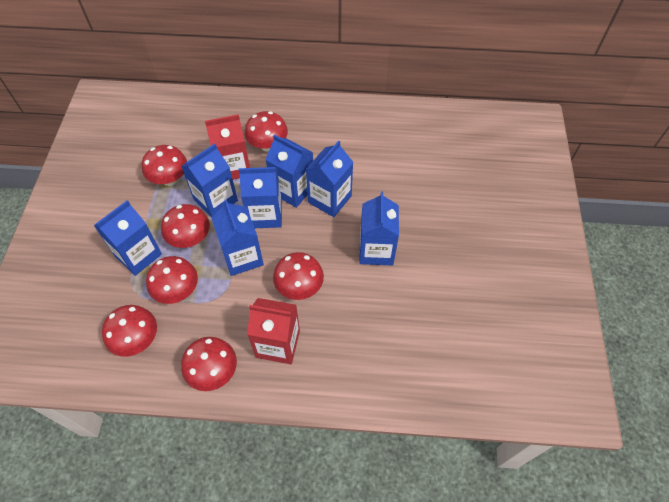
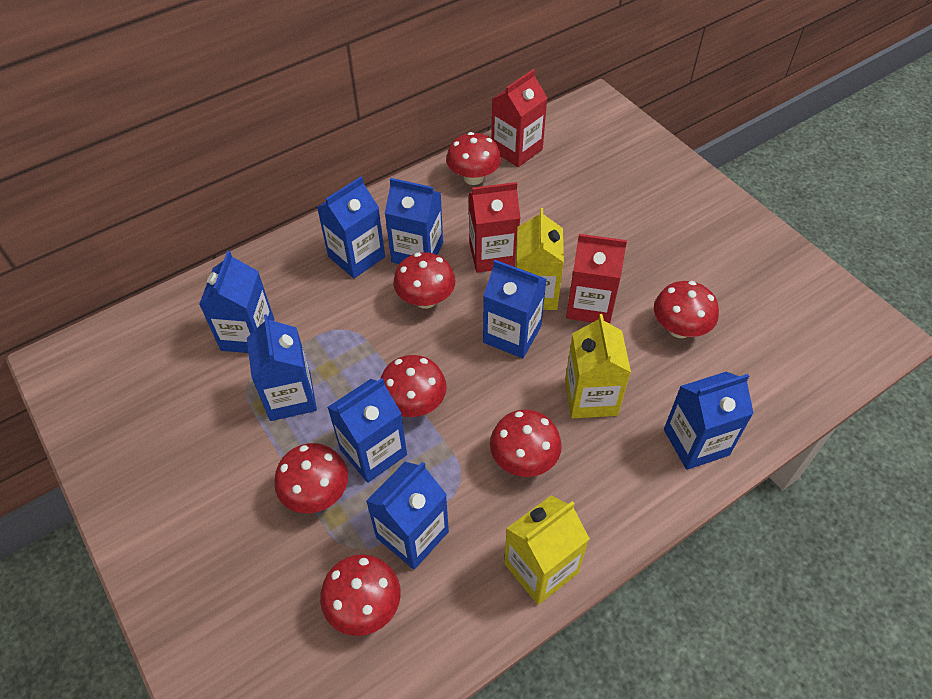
blue carton: [94,200,162,276] [181,144,238,218] [212,200,264,276] [239,167,282,228] [265,134,313,208] [306,141,353,217] [359,192,399,265] = 7 -> [199,251,274,353] [247,314,317,421] [317,177,385,278] [327,378,407,483] [366,462,449,570] [385,178,443,264] [483,260,547,358] [664,371,754,470] = 8
red carton: [205,114,250,180] [247,298,300,364] = 2 -> [469,182,520,273] [491,69,547,167] [566,234,627,324] = 3
yellow carton: none = 0 -> [504,496,590,605] [515,208,564,310] [565,314,631,419] = 3

